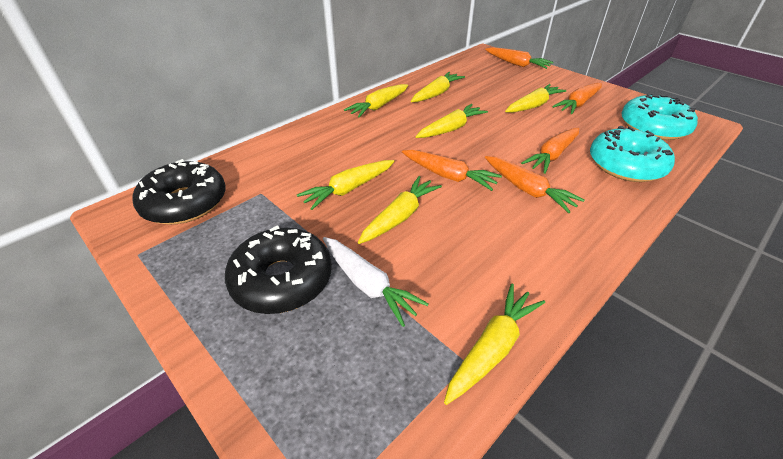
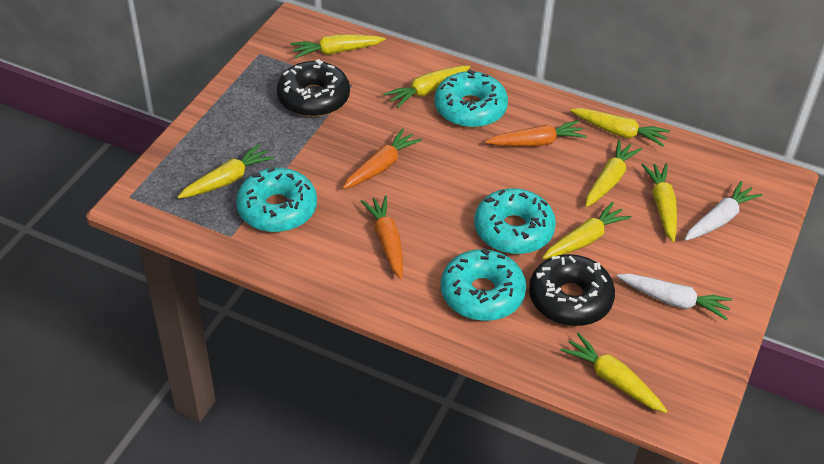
orange carrot: [402,150,502,191] [485,47,554,69] [485,156,585,213] [521,128,579,174] [552,83,602,114] = 5 -> [343,128,422,189] [361,195,403,279] [485,120,587,147] = 3
turquoise donut: [590,126,675,182] [621,93,698,140] = 2 -> [236,168,317,232] [434,69,508,128] [441,248,526,321] [474,189,556,254] = 4
white carrot: [323,237,429,327] = 1 -> [617,274,732,320] [685,181,762,241] = 2
yellow carrot: [297,160,394,210] [344,84,408,117] [358,176,442,244] [411,72,465,102] [416,104,488,138] [444,284,545,405] [505,84,567,113] = 7 -> [178,144,274,199] [291,35,386,59] [384,65,470,108] [542,202,632,260] [560,333,667,413] [570,108,670,147] [585,139,642,207] [642,163,677,242] = 8

